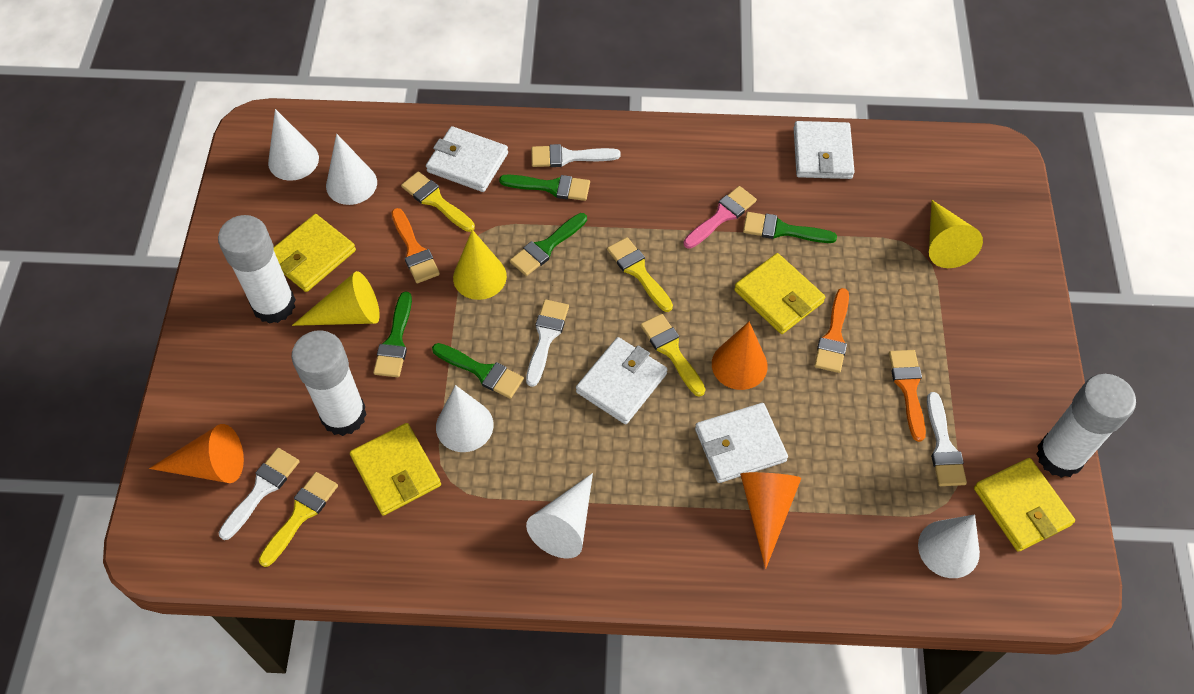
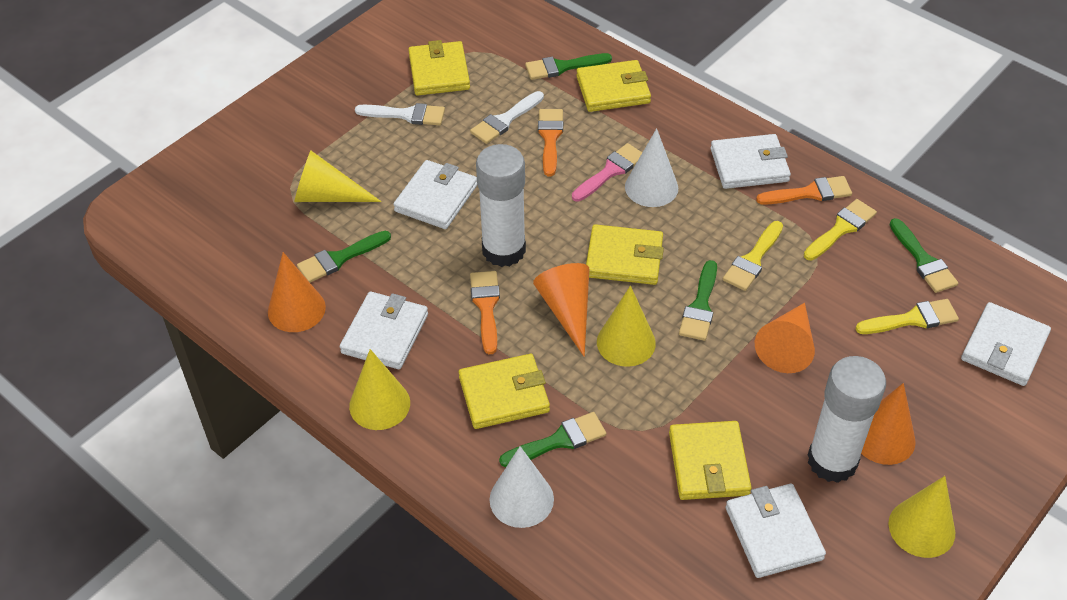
orange cone: [149,424,244,483] [712,322,768,390] [740,472,802,569] = 3 -> [268,252,326,332] [533,263,589,357] [755,303,815,373] [861,383,916,465] = 4
white brush: [219,448,300,540] [526,300,569,387] [531,144,621,167] [927,392,967,486] = 4 -> [355,103,445,125] [470,91,544,144] = 2
white cone: [268,109,319,181] [326,134,377,205] [436,385,493,452] [526,473,593,559] [918,515,980,578] = 5 -> [489,446,554,528] [625,128,678,207] = 2
white glue stick: [218,215,296,324] [291,330,367,436] [1036,374,1136,478] = 3 -> [476,144,526,267] [808,356,886,483] = 2
white wallet: [426,126,508,192] [576,337,668,424] [695,403,788,483] [794,121,855,179] = 4 -> [340,292,428,369] [393,160,477,229] [710,134,791,189] [726,484,826,578] [961,302,1051,386] = 5
yellow brush: [259,472,338,567] [401,171,475,232] [607,237,673,312] [640,314,706,397] = 4 -> [723,221,783,291] [804,199,877,260] [855,299,959,334] = 3
yellow cone: [292,271,380,326] [453,230,507,300] [929,200,983,268] = 3 -> [294,151,382,202] [349,349,410,430] [597,286,656,367] [888,476,955,558] = 4
yellow wallet: [274,214,356,292] [350,423,441,516] [734,253,825,334] [974,458,1075,552] = 4 -> [408,40,470,96] [459,354,550,429] [576,60,651,112] [586,224,664,285] [669,421,752,500] = 5

